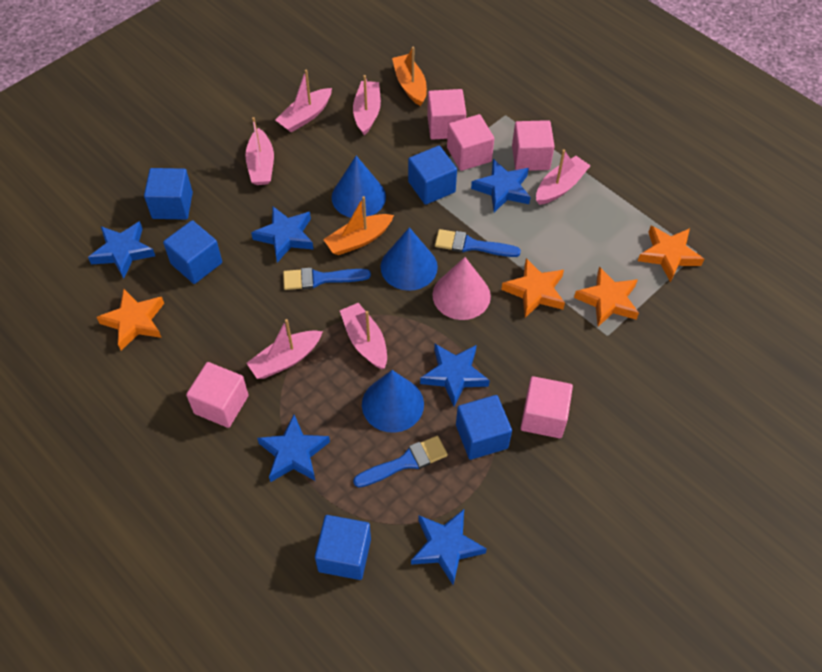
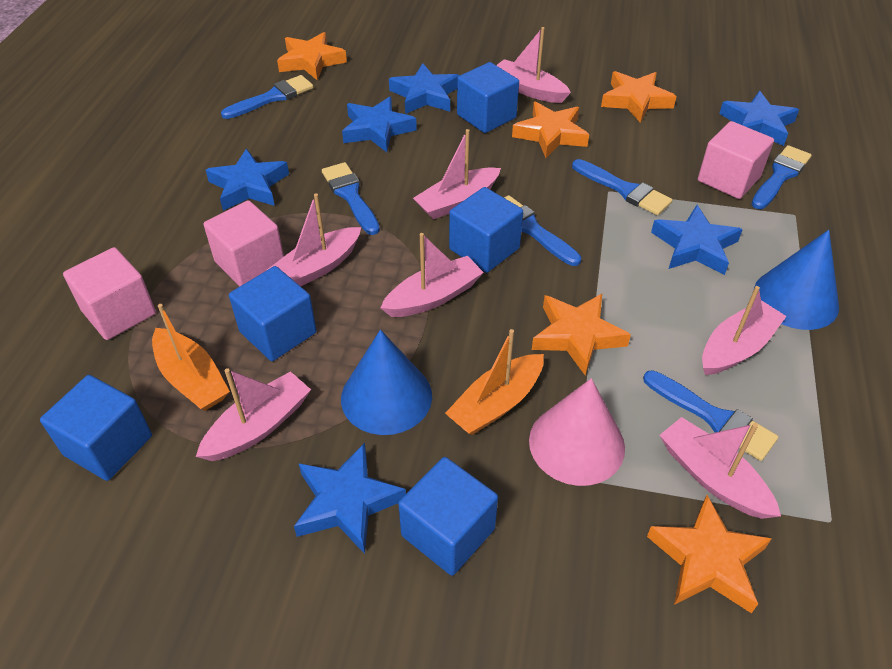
blue brush: [283,267,371,290] [353,436,448,488] [435,229,521,257] = 3 -> [221,75,313,119] [322,162,380,235] [504,195,581,266] [572,159,672,215] [643,370,778,461] [751,145,812,209] = 6
blue cone: [332,156,386,218] [362,370,424,433] [381,227,438,291] = 3 -> [341,330,432,435] [754,230,839,330] = 2
orange star: [96,289,164,351] [501,258,565,318] [574,266,639,326] [638,226,704,283] = 4 -> [277,32,347,80] [512,102,589,158] [532,294,631,375] [601,71,677,123] [647,495,772,613] = 5
pink boat: [245,117,274,185] [247,319,323,379] [275,69,332,132] [340,303,387,369] [353,75,381,135] [536,149,591,205] = 6 -> [196,368,311,461] [266,193,361,286] [380,233,484,317] [413,129,501,219] [496,27,571,103] [659,417,781,519] [702,286,787,375] = 7
pink cube: [186,362,249,428] [427,89,466,140] [447,114,494,171] [512,120,555,171] [521,376,573,438] = 5 -> [63,247,156,340] [203,200,284,286] [698,121,774,199] = 3

